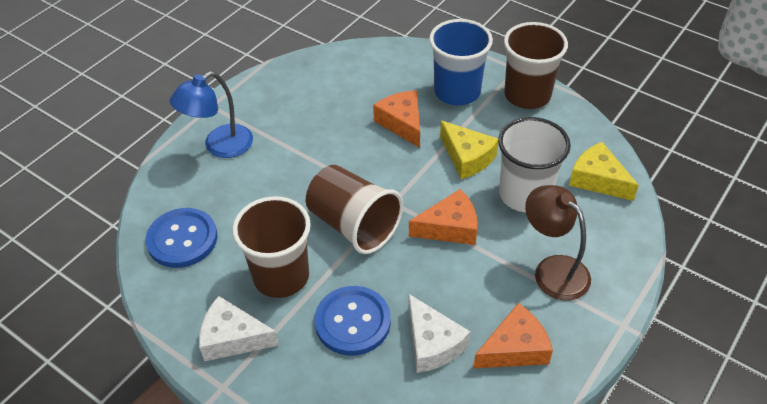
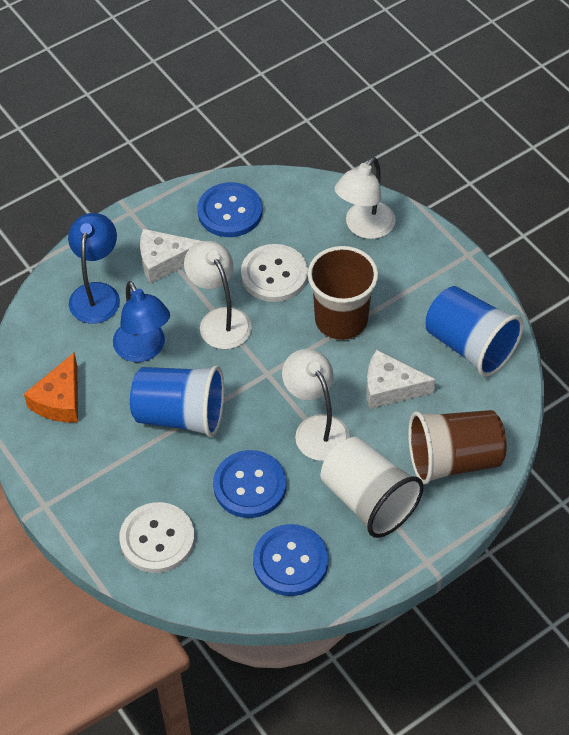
blue button: [145,208,218,268] [315,286,391,356] = 2 -> [197,182,262,237] [213,450,287,518] [253,524,329,596] = 3
blue cup: [429,19,493,105] = 1 -> [130,366,224,437] [426,286,524,377] = 2
blue lamp: [170,71,253,158] = 1 -> [68,213,120,323] [113,281,170,362] = 2
brown cup: [233,196,311,298] [306,165,403,254] [504,22,568,109] = 3 -> [308,246,378,340] [408,410,507,485] = 2
brown lamp: [525,185,591,301] = 1 -> none = 0
orange cheese: [373,90,420,148] [409,189,477,245] [473,303,553,368] = 3 -> [24,353,78,422] = 1
white button: none = 0 -> [119,502,195,573] [241,244,308,302] = 2
white lamp: none = 0 -> [184,241,252,349] [282,349,350,461] [335,157,396,239] = 3
yellow cheese: [440,121,498,179] [569,142,639,201] = 2 -> none = 0

